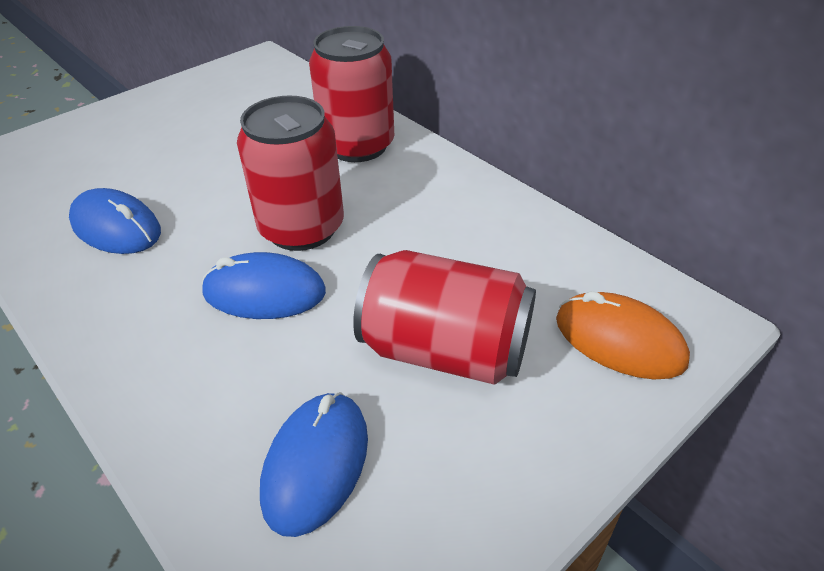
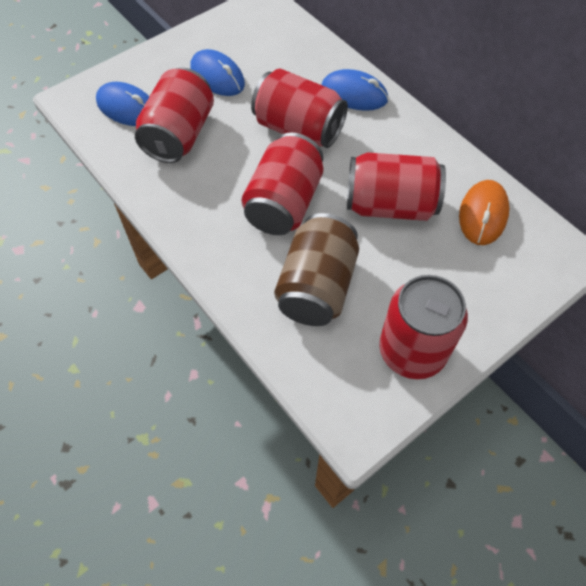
brown can: none = 0 -> [274,213,359,326] = 1
red can: [237,96,344,251] [309,26,394,162] [353,250,536,385] = 3 -> [135,68,214,163] [241,132,323,235] [251,69,348,148] [347,152,446,221] [379,275,468,379] = 5

